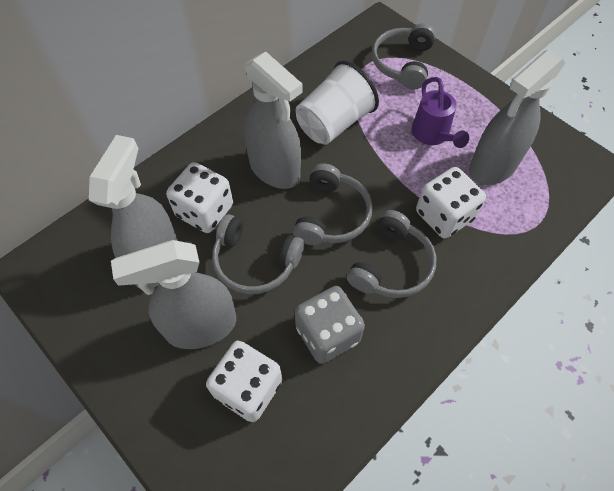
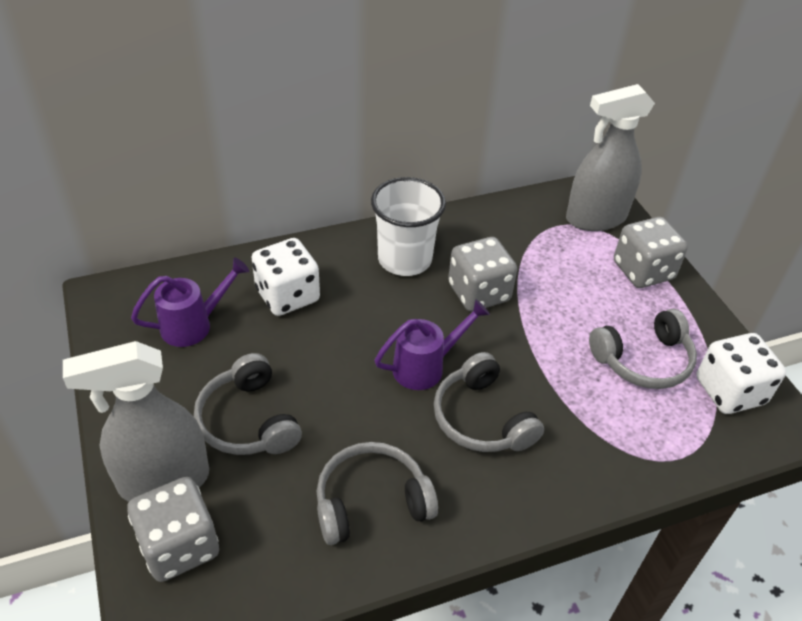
grey dice: [295,286,365,364] = 1 -> [127,477,219,582] [448,237,517,312] [614,217,688,288] = 3
grey spray bottle: [89,135,178,288] [111,240,236,349] [244,52,303,189] [469,50,565,185] = 4 -> [63,341,209,502] [566,84,655,231] = 2
purple watering can: [412,77,469,148] = 1 -> [131,257,249,347] [374,299,490,390] = 2
white dice: [166,162,233,233] [206,341,282,422] [416,167,486,239] = 3 -> [251,238,320,316] [696,333,786,414] = 2

